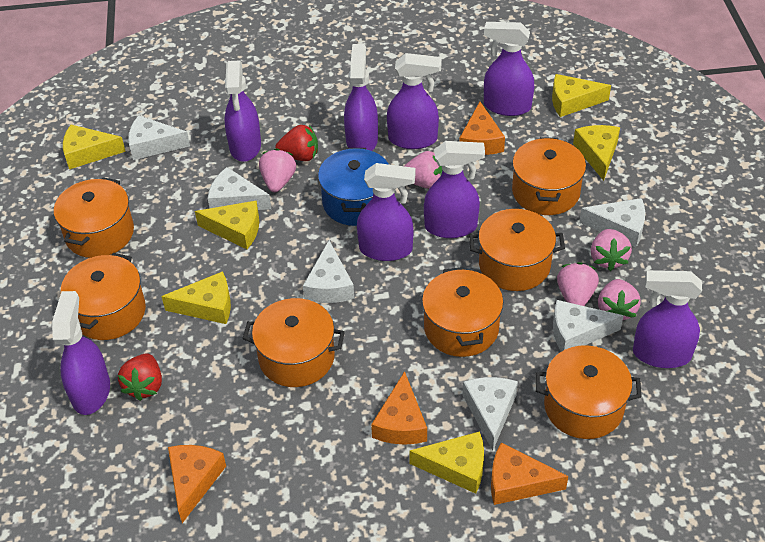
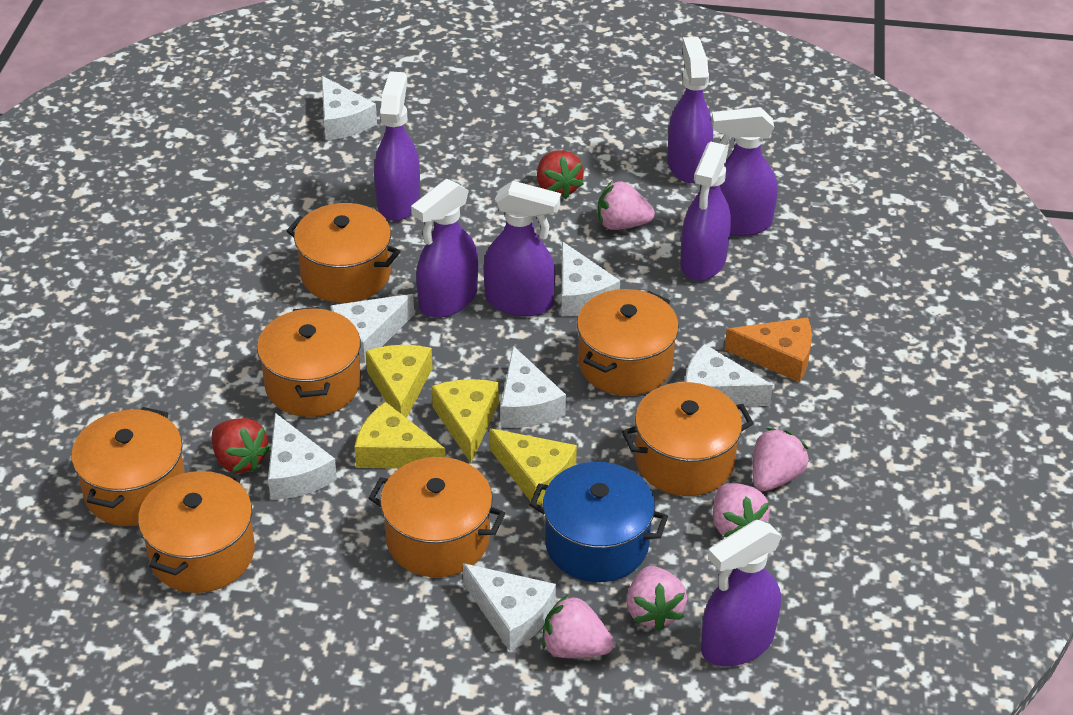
orange cheese: [168,445,226,523] [371,371,427,445] [460,102,505,155] [491,442,568,505] = 4 -> [725,317,812,382] = 1
purple spray bottle: [52,291,110,415] [225,60,261,162] [344,44,378,151] [357,163,415,261] [387,53,442,149] [424,141,485,238] [484,22,534,116] [633,270,702,368] = 8 -> [374,71,420,221] [411,179,478,318] [483,181,561,316] [667,37,713,183] [680,141,731,281] [701,520,782,666] [711,107,778,236] = 7
white cheese: [128,115,190,160] [208,167,271,210] [303,240,354,303] [463,377,518,451] [553,300,624,352] [579,198,645,247] = 6 -> [268,413,337,500] [322,76,377,140] [330,294,414,363] [463,563,556,651] [500,346,566,428] [561,242,620,317] [685,344,773,406] = 7
yellow cheese: [63,125,126,169] [161,271,231,324] [195,201,259,249] [409,431,484,494] [552,74,611,117] [573,125,620,181] = 6 -> [355,402,446,469] [366,345,432,418] [432,379,499,463] [489,429,577,505] = 4

